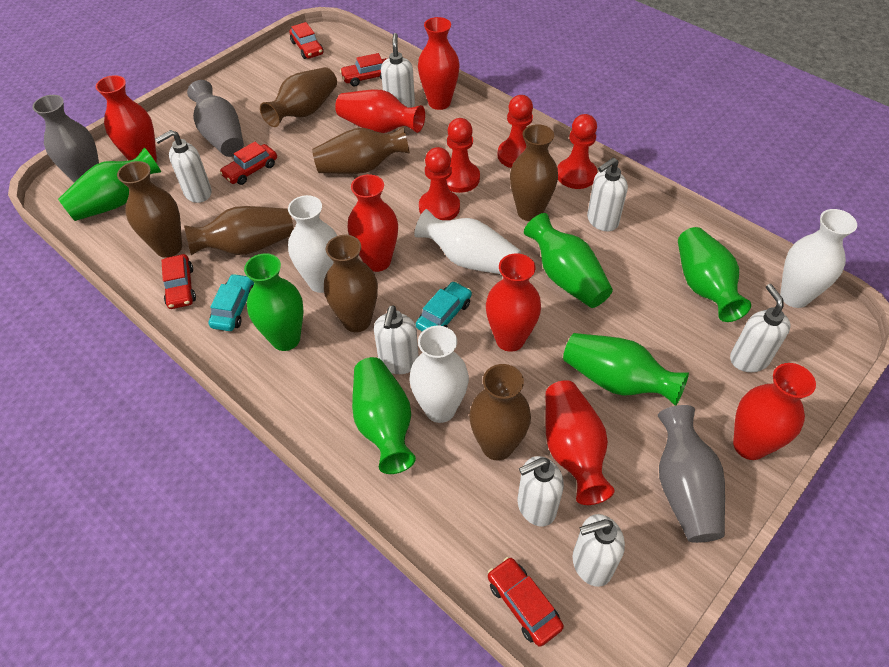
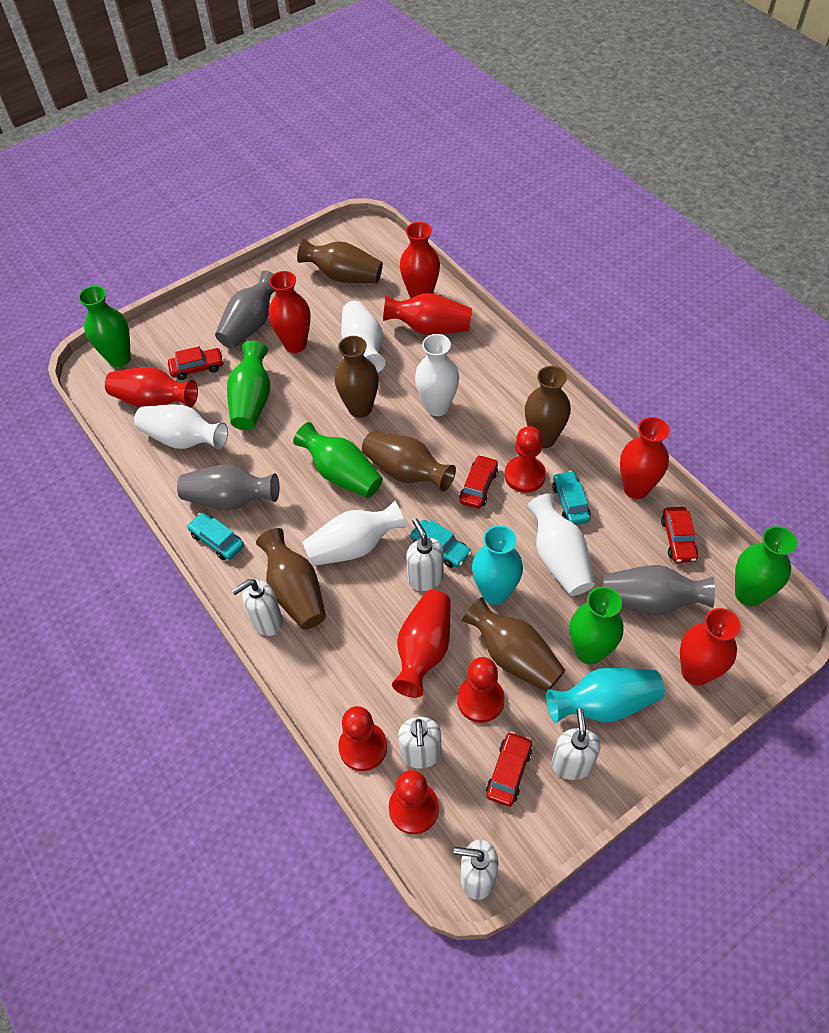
brown vase: [117,161,182,258] [184,206,294,255] [260,67,337,127] [312,126,410,174] [324,235,378,332] [469,364,531,461] [510,124,558,221] = 7 -> [256,528,326,630] [297,239,383,283] [334,336,379,418] [362,431,456,492] [462,597,565,692] [525,366,571,448] = 6
green vase: [58,148,161,221] [244,253,304,351] [352,357,416,474] [524,213,613,308] [563,333,689,406] [678,227,751,322] = 6 -> [78,286,131,367] [227,341,270,430] [293,422,383,498] [570,587,623,665] [735,526,797,606] = 5
red car: [162,254,196,309] [219,142,277,185] [289,22,324,59] [340,53,387,86] [488,557,564,647] = 5 -> [168,346,224,380] [459,455,498,509] [486,732,532,807] [661,507,698,563] = 4
turquoise car: [208,274,254,331] [416,281,472,332] = 2 -> [187,513,244,560] [410,520,472,568] [552,471,591,525] = 3
turquoise vase: none = 0 -> [472,525,523,605] [546,668,665,723] = 2
white soap dispenser: [155,130,212,203] [374,305,419,374] [381,33,415,108] [518,456,564,526] [572,514,625,587] [587,157,628,231] [730,284,791,372] = 7 -> [232,579,283,636] [398,717,442,768] [406,518,444,591] [454,840,498,900] [552,708,600,780] = 5
white vase: [288,195,337,293] [409,326,469,423] [414,209,521,274] [780,209,857,308] = 4 -> [134,404,228,450] [302,501,406,566] [341,301,386,373] [415,334,459,416] [527,493,595,596] = 5

